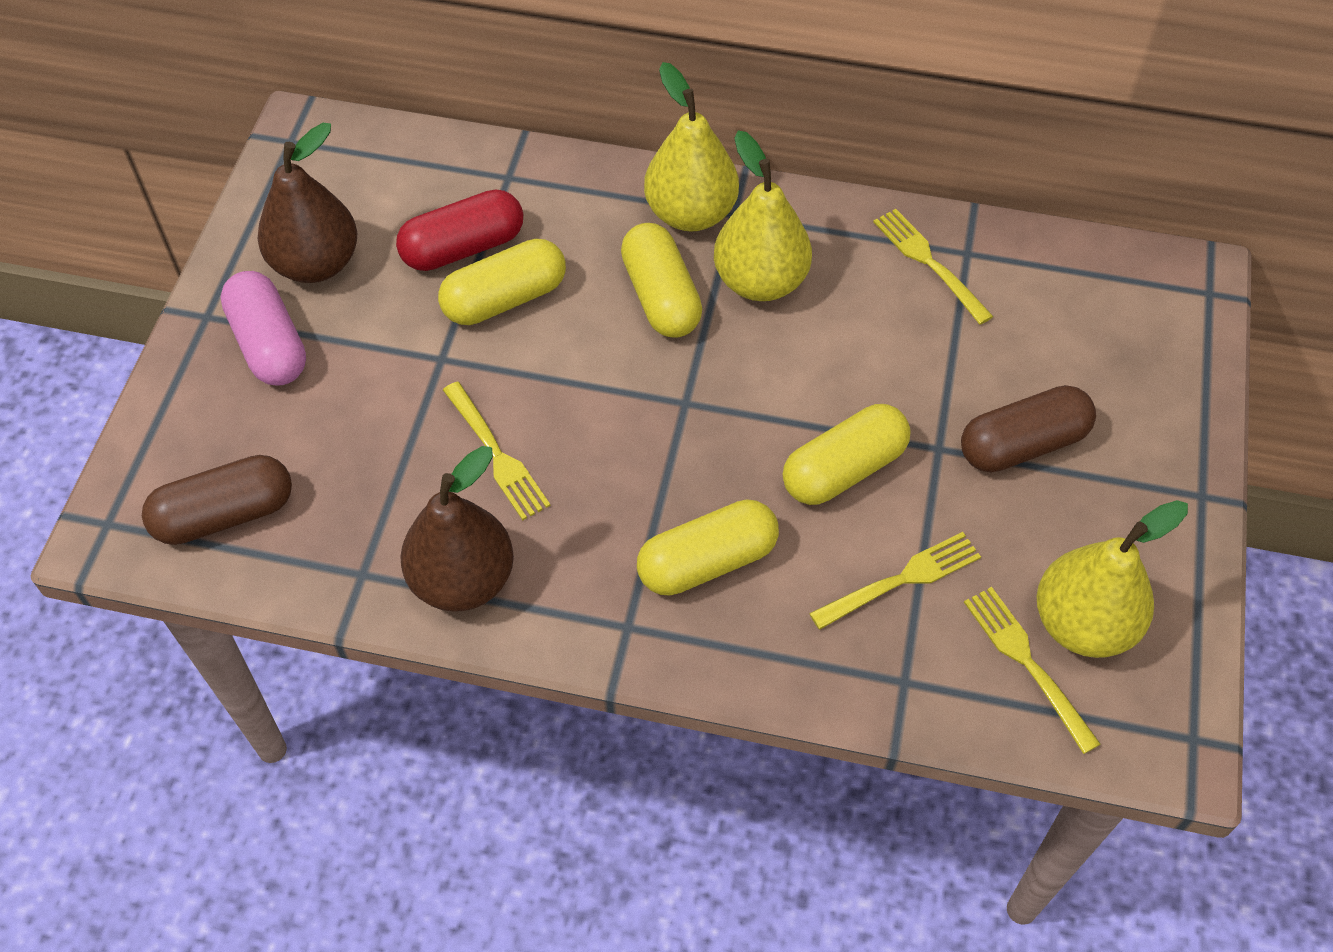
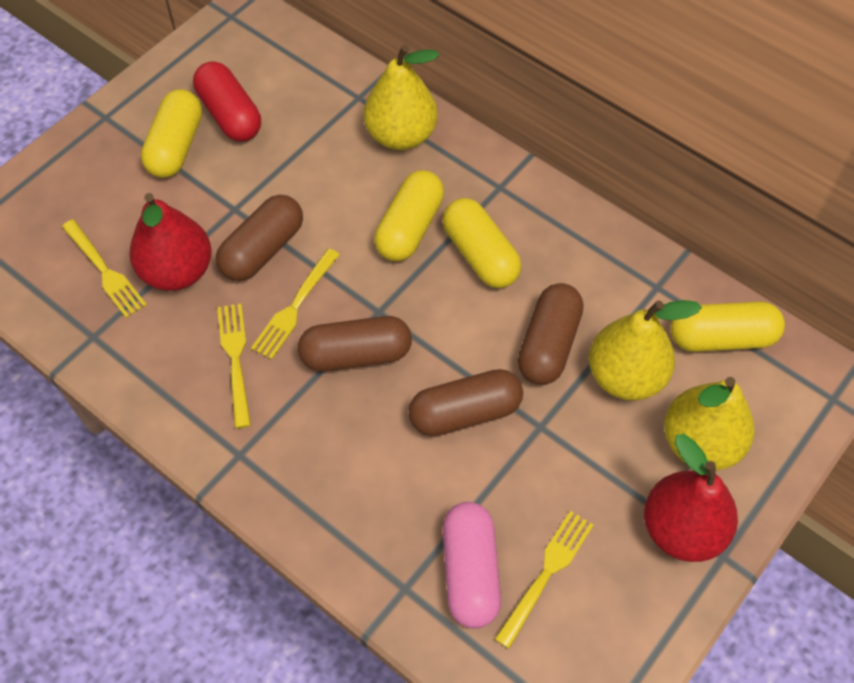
brown capsule: [142,455,292,545] [961,385,1096,473] = 2 -> [216,195,303,281] [298,316,412,371] [409,369,523,436] [518,283,583,385] = 4
brown pear: [258,123,357,283] [400,446,514,612] = 2 -> none = 0
red pear: none = 0 -> [129,193,212,291] [644,434,738,562] = 2

